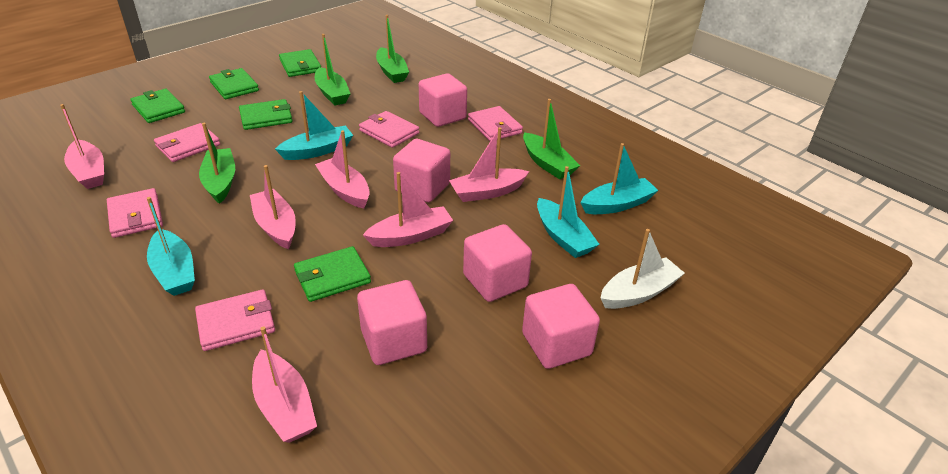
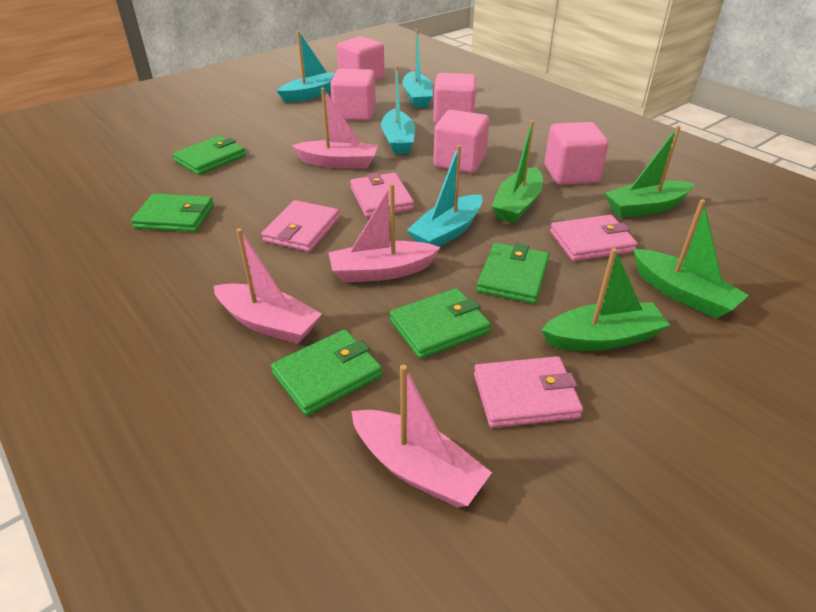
pink boat: [60,104,104,189] [250,165,296,249] [252,326,317,443] [315,130,370,208] [363,172,453,247] [449,127,529,202] = 6 -> [214,228,322,344] [292,88,378,169] [328,183,440,283] [351,365,492,507] = 4
pink wallet: [107,188,163,238] [154,123,220,162] [195,289,275,351] [359,111,419,148] [468,106,523,141] = 5 -> [261,200,340,252] [350,172,414,218] [474,356,583,428] [550,215,638,261] = 4
white boat: [600,229,685,309] = 1 -> none = 0

